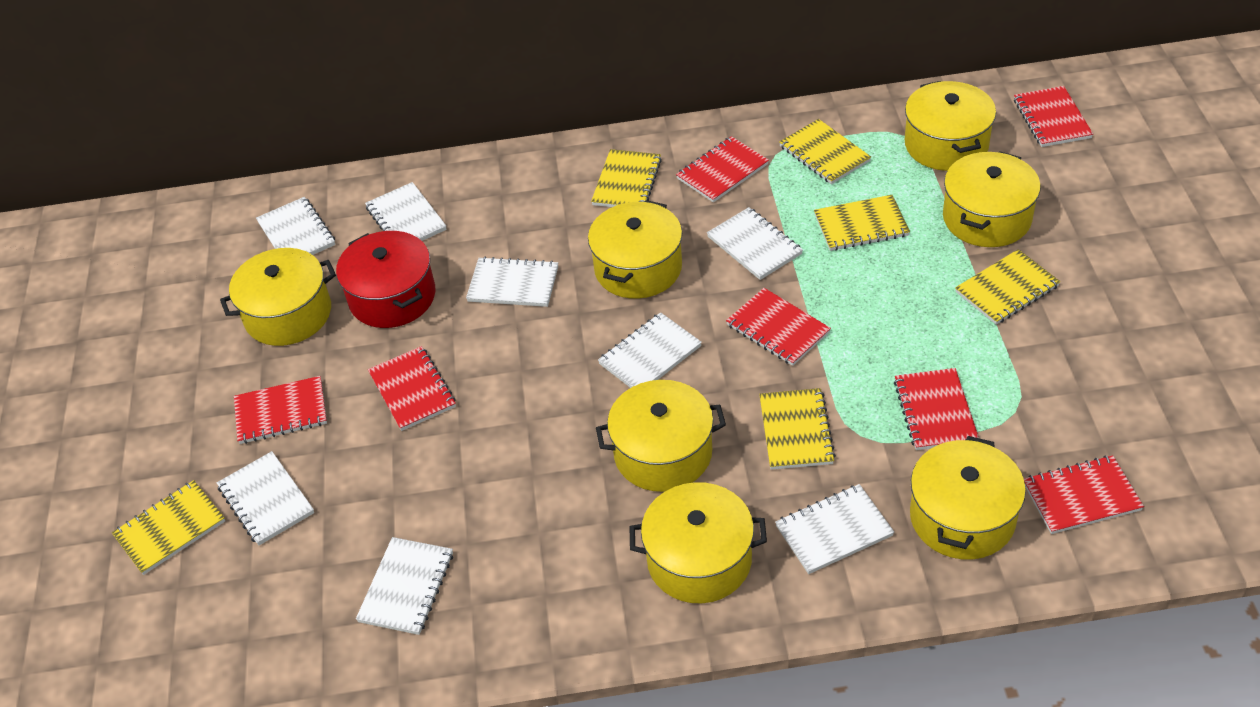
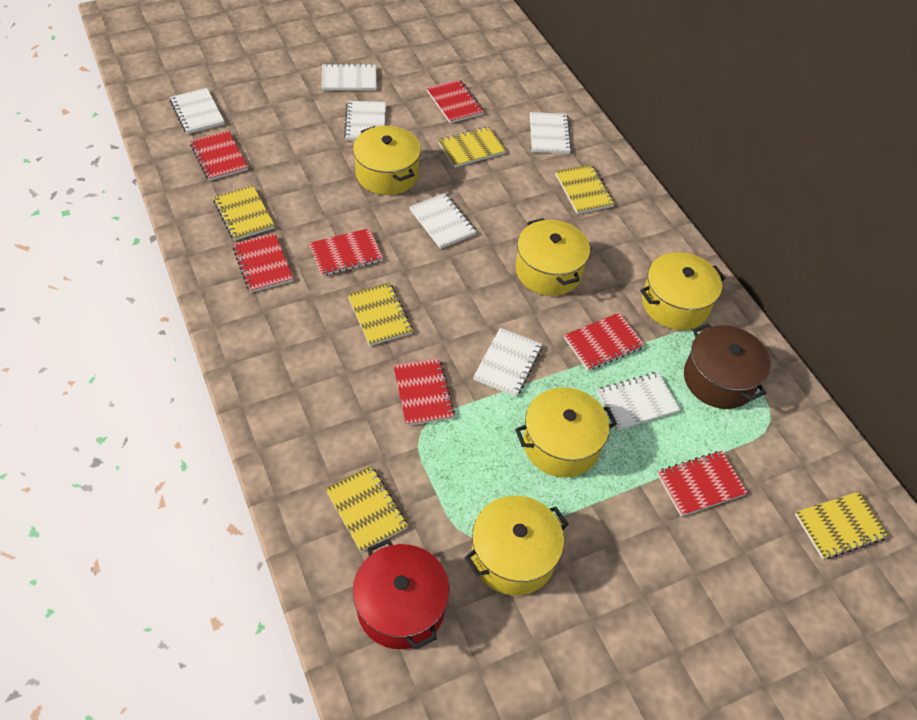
brown pot: none = 0 -> [684,323,771,409] = 1
white notebook: [217,451,314,545] [256,197,335,255] [356,537,453,635] [365,182,447,241] [466,257,558,307] [598,312,702,388] [707,207,803,280] [775,484,894,574] = 8 -> [170,88,225,134] [321,63,377,91] [344,101,386,141] [410,193,476,249] [473,328,542,397] [530,112,572,154] [597,372,681,430] = 7
yellow pot: [220,248,336,346] [588,200,682,299] [596,380,726,492] [629,482,767,603] [905,81,996,171] [910,436,1026,560] [943,151,1041,247] = 7 -> [353,126,421,195] [464,496,569,595] [515,218,590,296] [515,387,617,478] [640,252,726,330] = 5

